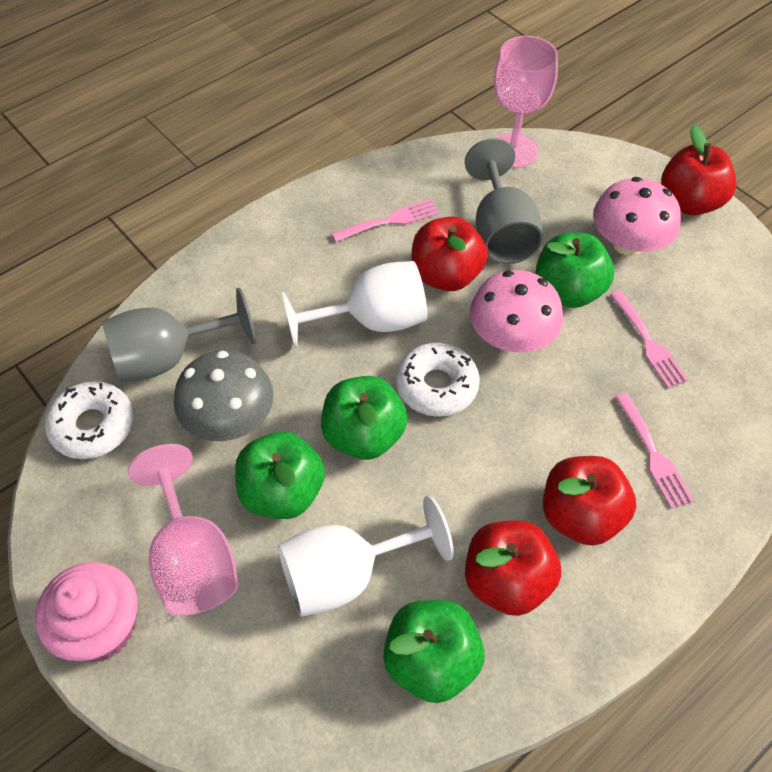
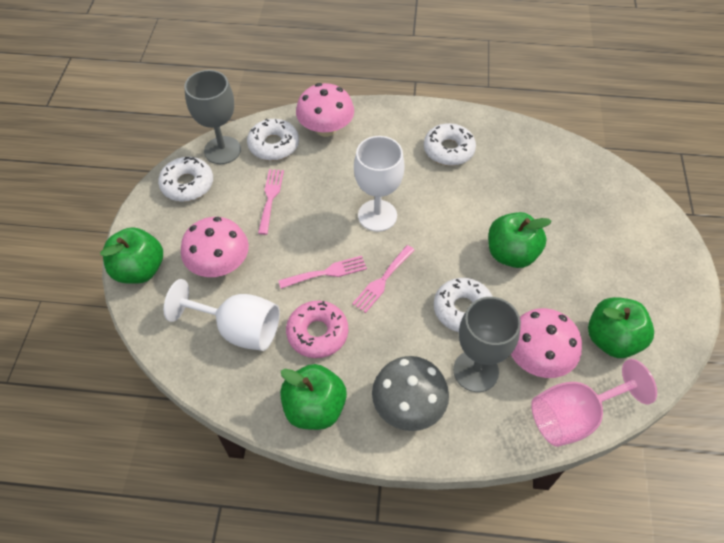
pink cupcake: [35,562,137,661] = 1 -> none = 0
pink donut: none = 0 -> [286,301,348,358] = 1
pink goblet: [128,444,239,616] [494,36,558,168] = 2 -> [531,359,657,447] = 1
pink mushroom: [470,270,563,352] [593,177,681,256] = 2 -> [181,217,249,277] [296,83,354,137] [511,308,582,378] = 3
red apple: [411,216,488,291] [465,520,561,616] [543,456,636,545] [661,125,737,215] = 4 -> none = 0
white donut: [45,381,134,459] [396,342,480,417] = 2 -> [158,157,213,202] [247,119,299,161] [424,123,476,166] [434,278,493,332] = 4

